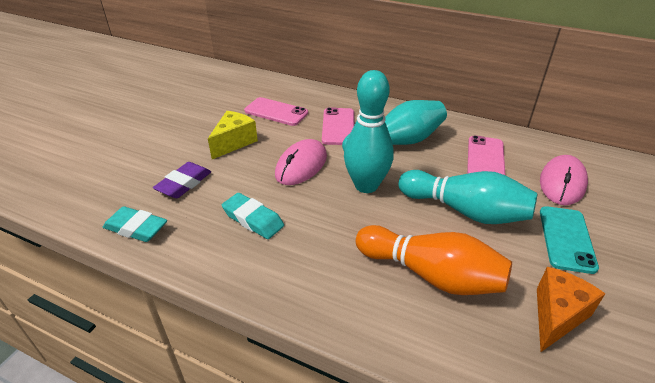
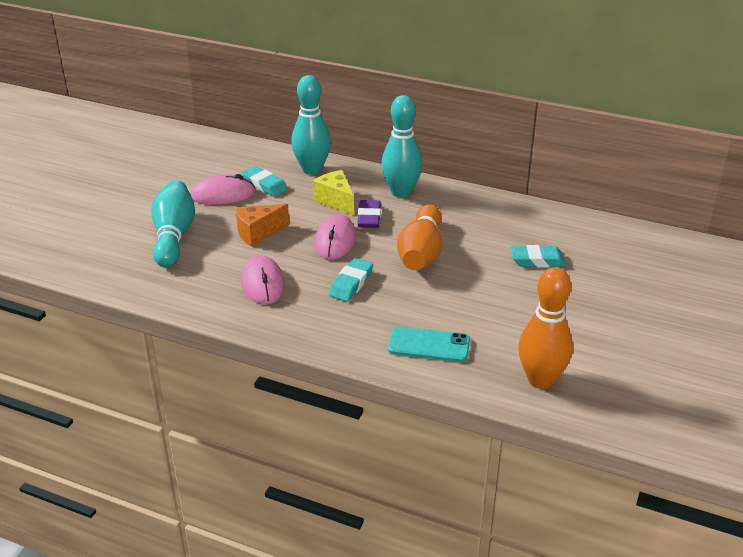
orange bowling pin: [356,225,512,295] = 1 -> [397,204,442,270] [518,267,573,389] = 2
pink mouse: [275,139,327,185] [540,155,588,205] = 2 -> [191,174,255,205] [241,255,285,305] [315,214,356,260] = 3
pink phone: [244,97,308,126] [322,107,354,145] [467,135,505,175] = 3 -> none = 0
turquoise eraser: [103,206,167,242] [222,193,284,239] = 2 -> [241,166,288,197] [328,258,373,302] [510,245,566,268] = 3

